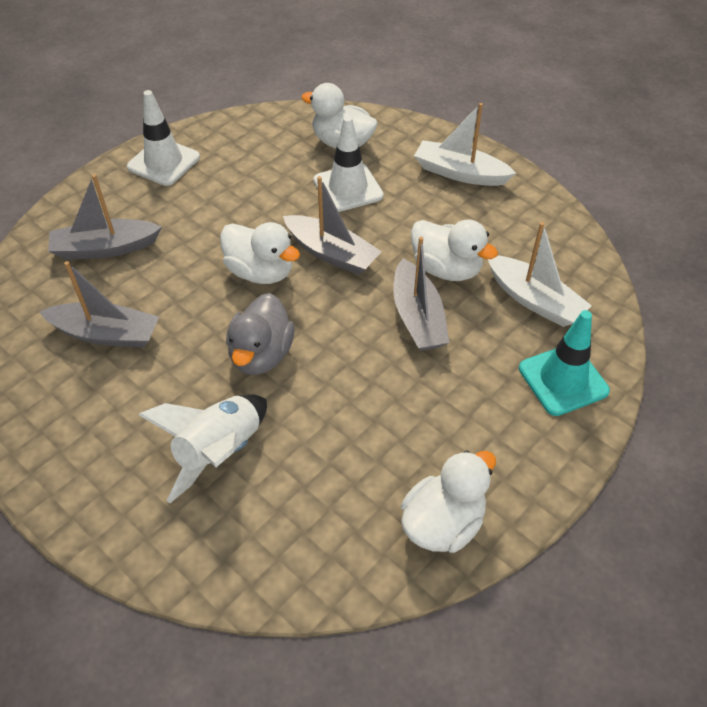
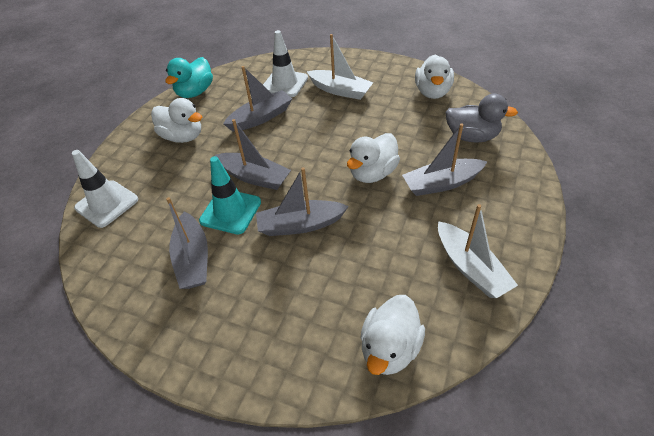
grey boat: [39,261,159,348] [48,174,162,260] [283,176,382,275] [393,237,450,351] = 4 -> [166,197,208,289] [215,119,291,190] [223,66,292,131] [256,167,349,236] [402,124,488,196] = 5
turquoise duck: none = 0 -> [165,57,213,98] = 1
white rocket: [139,394,267,503] = 1 -> none = 0

